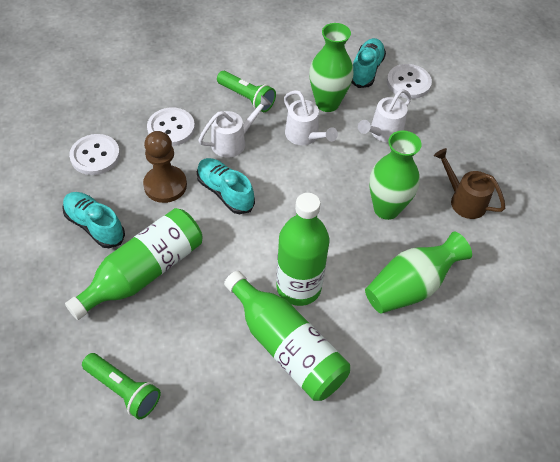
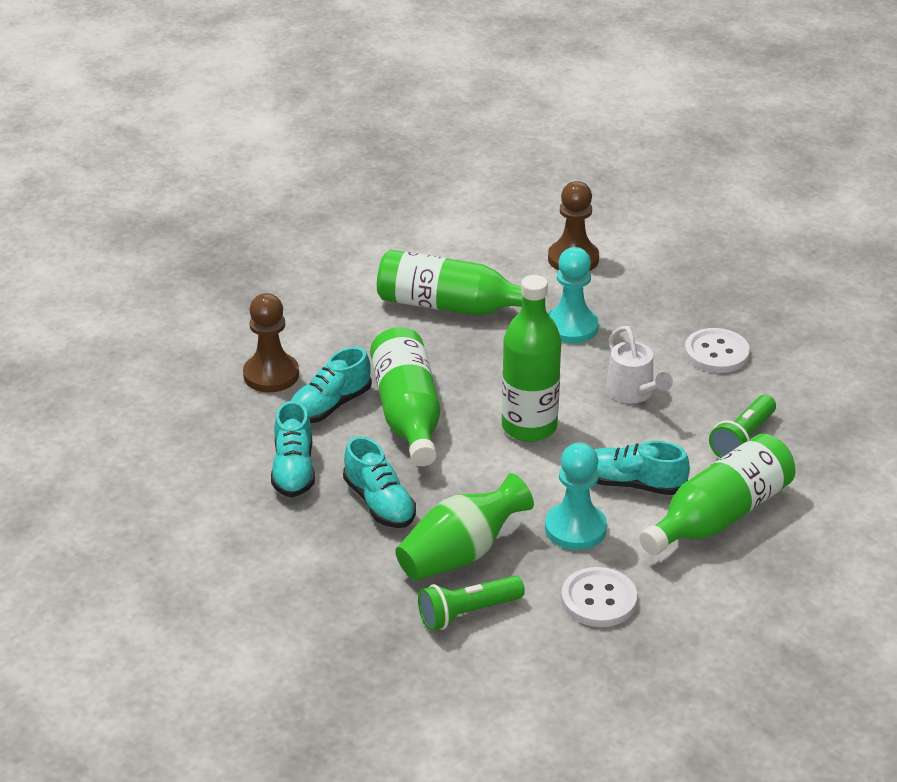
brown pawn: [143,131,187,203] = 1 -> [243,293,299,392] [548,181,599,271] = 2
brown watering can: [434,148,505,219] = 1 -> none = 0
green bottle: [65,208,202,320] [224,271,350,401] [276,193,329,306] = 3 -> [370,327,440,466] [377,250,523,315] [502,275,561,442] [639,434,795,555] = 4
green vase: [309,23,353,112] [365,232,472,313] [369,131,422,220] = 3 -> [395,473,534,580] = 1
turquoise pawn: none = 0 -> [545,443,607,550] [548,247,599,344] = 2
turquoise shoe: [62,192,125,248] [197,158,255,214] [351,38,386,88] = 3 -> [271,401,315,497] [291,347,372,423] [343,436,416,528] [595,441,690,495] = 4
white button: [69,134,120,175] [147,107,195,146] [387,64,432,99] = 3 -> [561,567,637,627] [685,328,750,373] = 2
white watering can: [198,95,271,157] [284,90,338,145] [358,89,411,142] = 3 -> [606,326,673,403] = 1

